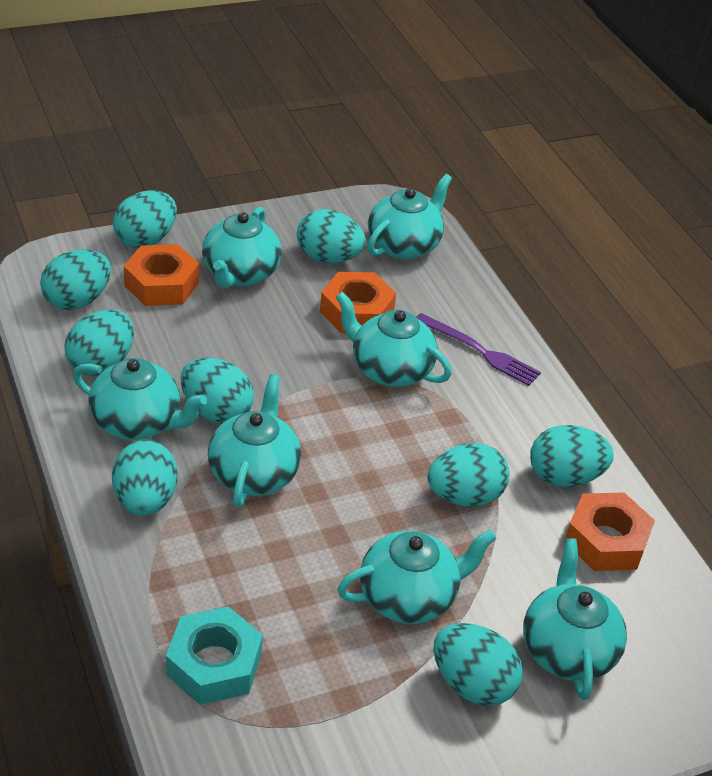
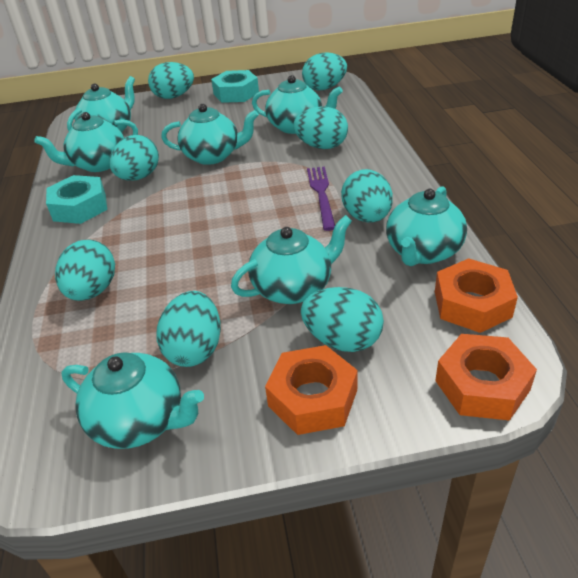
turquoise egg: [40,249,111,310] [65,310,134,376] [112,440,178,516] [113,190,177,248] [180,358,254,424] [297,209,366,263] [427,443,509,507] [433,623,523,706] [530,425,613,487] = 9 -> [55,240,115,301] [109,135,159,181] [148,62,194,99] [157,291,221,367] [293,106,348,149] [301,287,384,352] [302,52,347,90] [341,169,393,223] = 8
turquoise nut: [166,607,263,705] = 1 -> [46,175,107,224] [211,70,259,103] = 2

